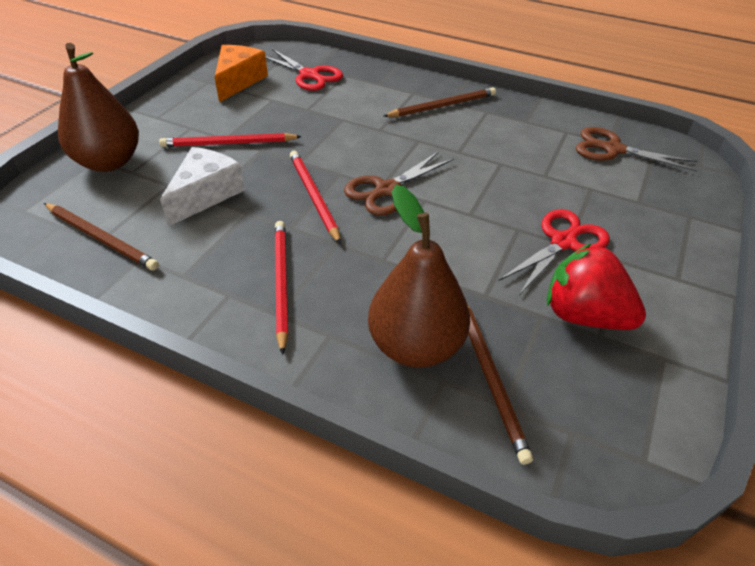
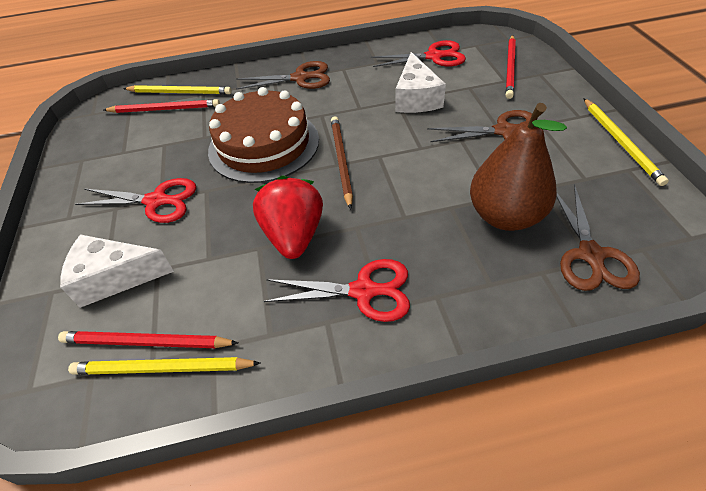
brown cake: none = 0 -> [208,87,319,183] = 1
brown pear: [58,43,139,172] [368,185,470,368] = 2 -> [470,103,567,231] = 1
brown pencil: [44,203,159,270] [384,87,496,117] [467,304,533,465] = 3 -> [331,116,353,210] = 1
brown scissors: [344,151,454,215] [576,127,697,172] = 2 -> [236,61,330,90] [427,110,545,142] [557,184,640,291] = 3
orange cheese: [215,45,268,102] = 1 -> none = 0
red scissors: [266,49,343,91] [498,209,610,295] = 2 -> [75,178,196,223] [263,259,410,322] [371,40,466,67] = 3
white cheese: [160,147,245,227] = 1 -> [60,234,174,308] [395,52,446,113] = 2
yellow pencil: none = 0 -> [68,357,261,375] [123,85,232,94] [583,98,669,186] = 3

